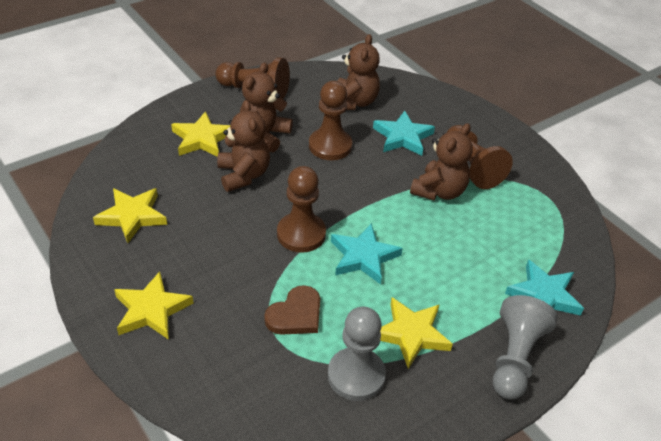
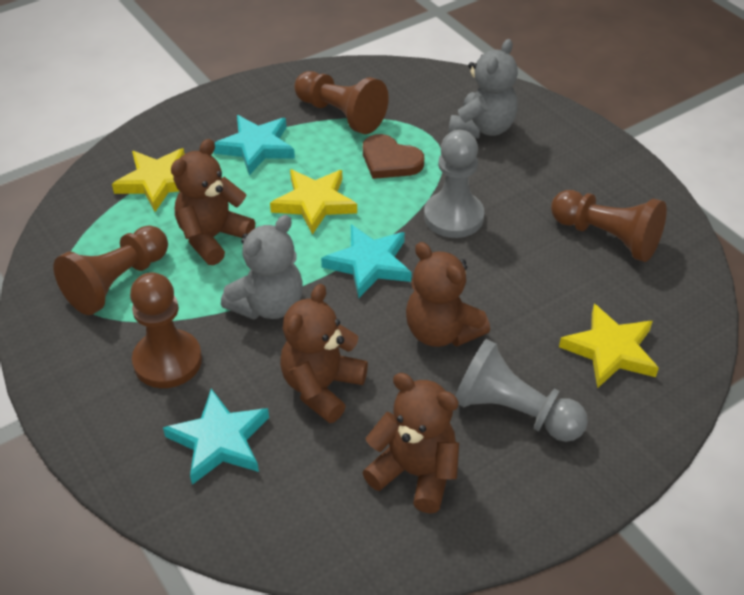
grey teddy bear: none = 0 -> [221,215,303,320] [449,39,518,139] = 2
yellow star: [93,188,167,243] [114,271,194,340] [171,111,230,157] [380,298,453,369] = 4 -> [112,148,185,212] [270,169,357,235] [559,304,659,388] = 3

